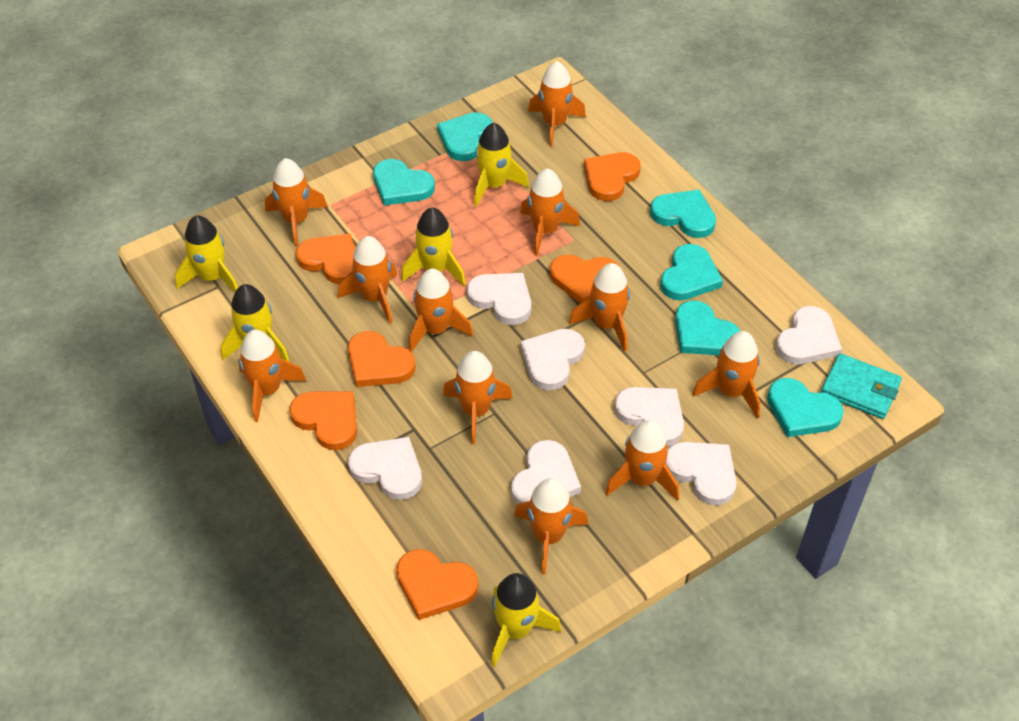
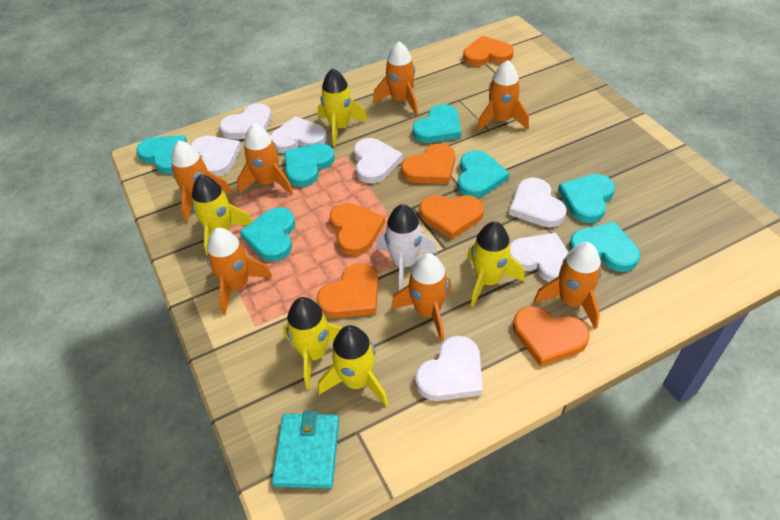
orange rocket: [238,330,306,422] [265,158,328,247] [338,236,397,323] [409,269,473,352] [443,351,513,444] [514,478,589,575] [520,168,580,256] [528,61,586,147] [569,263,630,352] [605,420,679,501] [692,331,761,418] = 11 -> [171,141,232,222] [207,228,273,315] [237,123,293,195] [373,41,418,115] [391,253,452,342] [477,60,529,132] [534,242,602,329] = 7
turquoise heart: [373,159,435,205] [437,112,493,161] [650,190,716,238] [660,244,723,300] [675,300,740,355] [767,378,844,437] = 6 -> [136,135,187,174] [240,207,295,262] [284,143,335,187] [413,104,461,143] [458,150,510,198] [558,174,615,223] [569,222,640,272] = 7
white rocket: none = 0 -> [376,204,437,291] = 1

